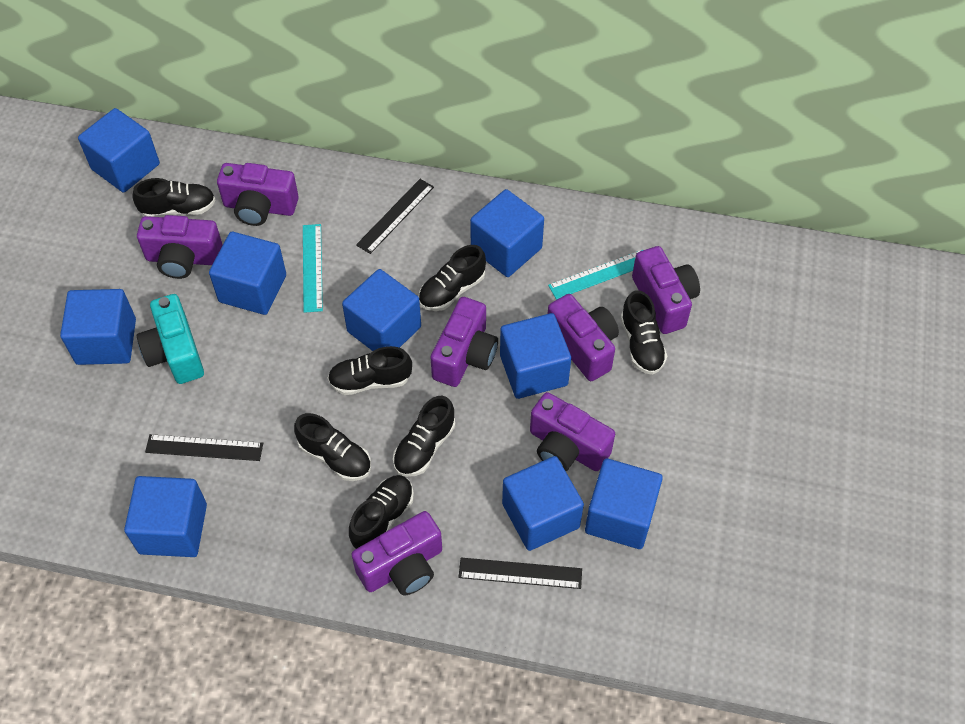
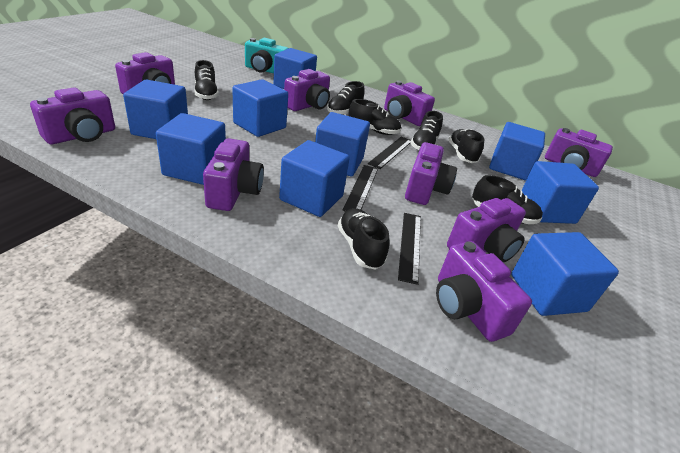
purple camera: [137,215,223,279] [217,163,299,226] [351,511,442,595] [431,297,498,387] [530,392,615,471] [548,294,619,381] [632,246,700,334] = 7 -> [30,87,115,144] [115,52,175,94] [203,138,264,211] [284,69,330,111] [384,81,435,126] [405,142,457,205] [436,241,532,342] [447,198,526,263] [545,128,613,177] = 9
turquoise ruler: [303,224,323,313] [548,250,643,300] = 2 -> none = 0

